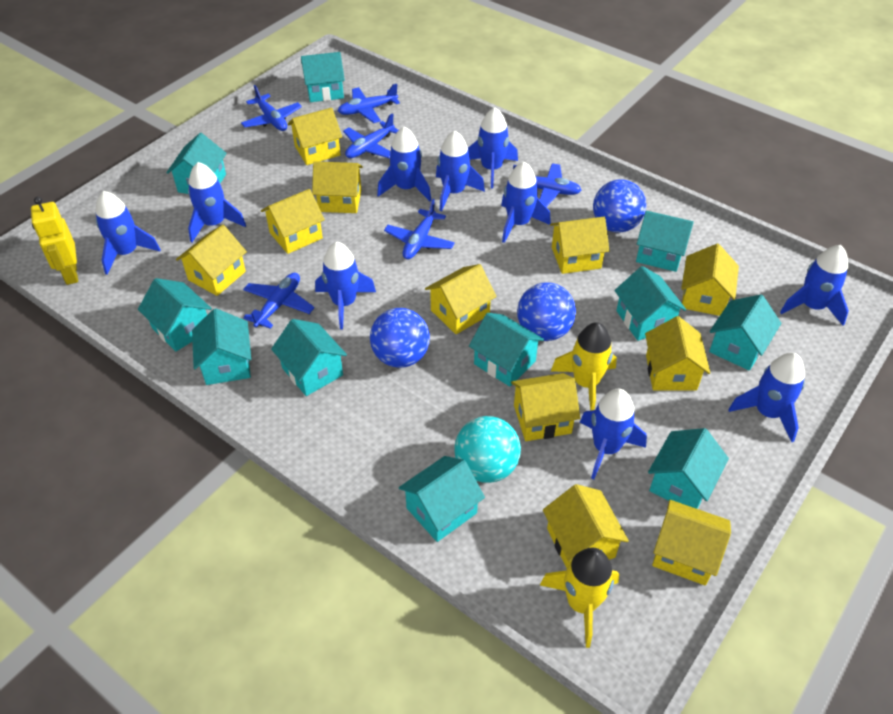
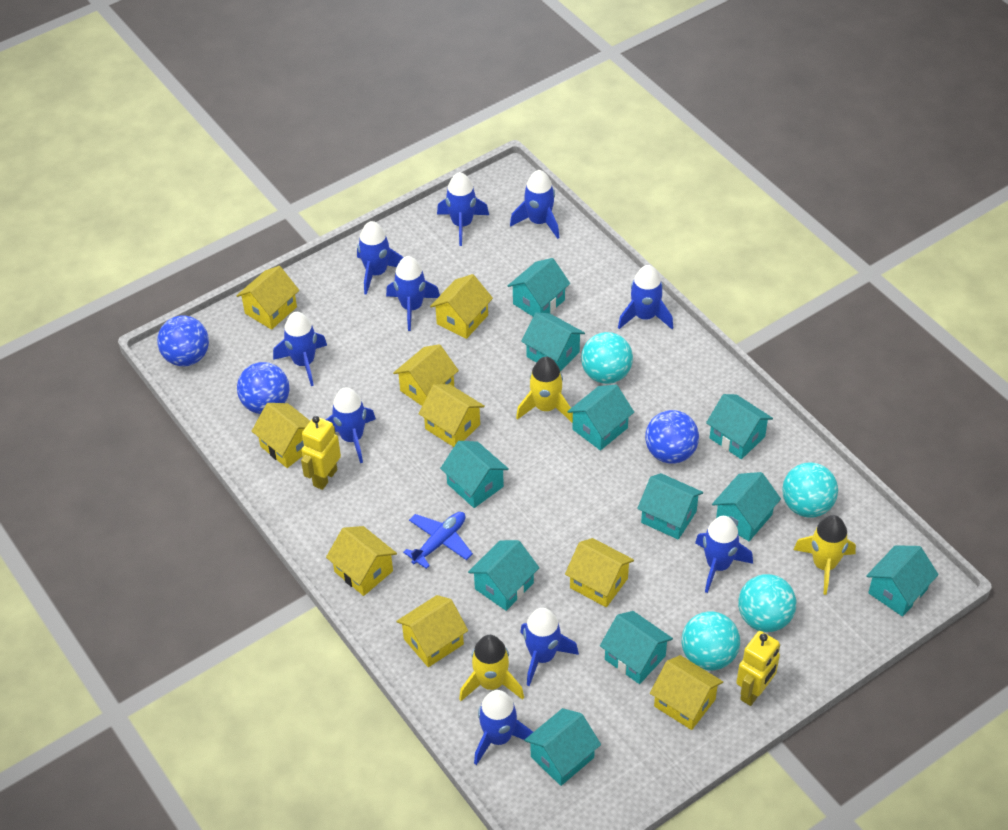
blue plane: [241,85,302,131] [243,273,315,329] [338,84,400,123] [343,113,399,158] [384,199,455,259] [513,163,581,207] = 6 -> [403,512,473,569] = 1
turquoise ball: [454,416,521,483] = 1 -> [581,332,633,384] [681,612,740,670] [738,574,796,632] [782,462,838,518] = 4
yellow house: [176,225,247,296] [261,189,325,254] [288,108,342,165] [312,161,363,213] [425,264,497,334] [511,373,580,441] [543,484,629,568] [550,217,610,274] [645,316,710,391] [652,500,731,585] [681,244,739,316] = 11 -> [236,266,299,330] [252,403,310,468] [326,526,397,596] [393,344,459,406] [396,595,468,667] [419,384,485,447] [430,274,493,339] [565,538,634,607] [650,655,723,730] = 9
yellow robot: [31,197,78,285] = 1 -> [301,416,341,490] [736,631,780,706] = 2
yellow rocket: [540,547,619,648] [551,322,617,411] = 2 -> [459,635,524,701] [516,357,573,423] [793,515,856,595] = 3

